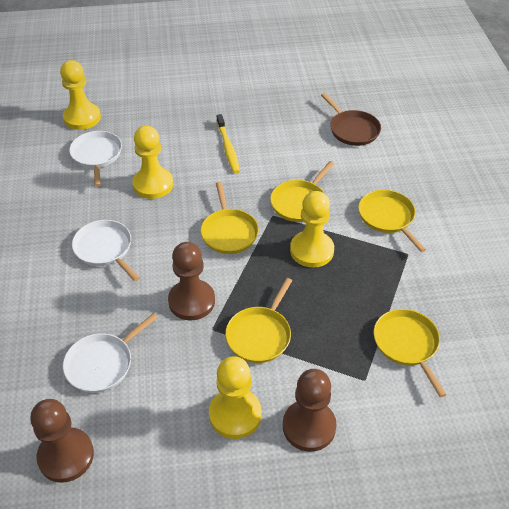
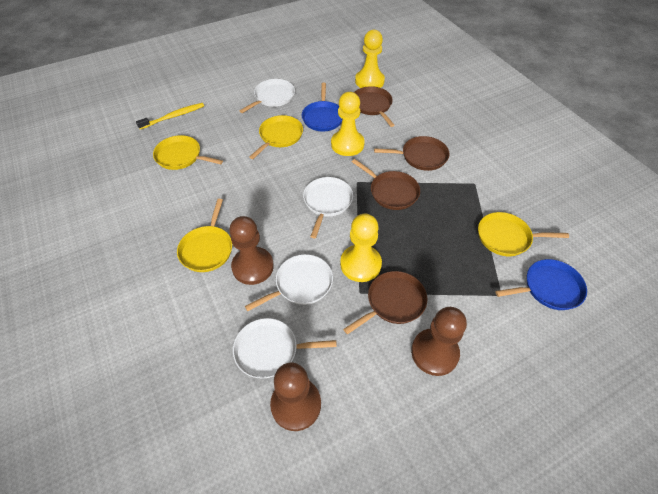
blue pan: none = 0 -> [302,82,342,132] [495,259,587,310] = 2
brown pan: [321,93,381,146] = 1 -> [343,271,427,334] [352,159,420,210] [354,86,395,127] [374,136,449,171] = 4
white pan: [63,313,158,393] [69,131,122,187] [72,220,140,281] = 3 -> [233,318,337,379] [240,79,295,113] [245,254,333,311] [303,177,353,238] = 4
yellow pan: [201,182,259,254] [225,278,292,363] [270,161,334,222] [358,190,426,252] [374,309,447,397] = 5 -> [153,135,223,170] [177,199,232,272] [249,115,303,159] [478,212,569,256] = 4
yellow pawn: [60,60,101,130] [132,126,173,199] [209,356,262,439] [290,191,334,268] = 4 -> [331,92,365,156] [340,214,382,282] [355,30,385,88] = 3

